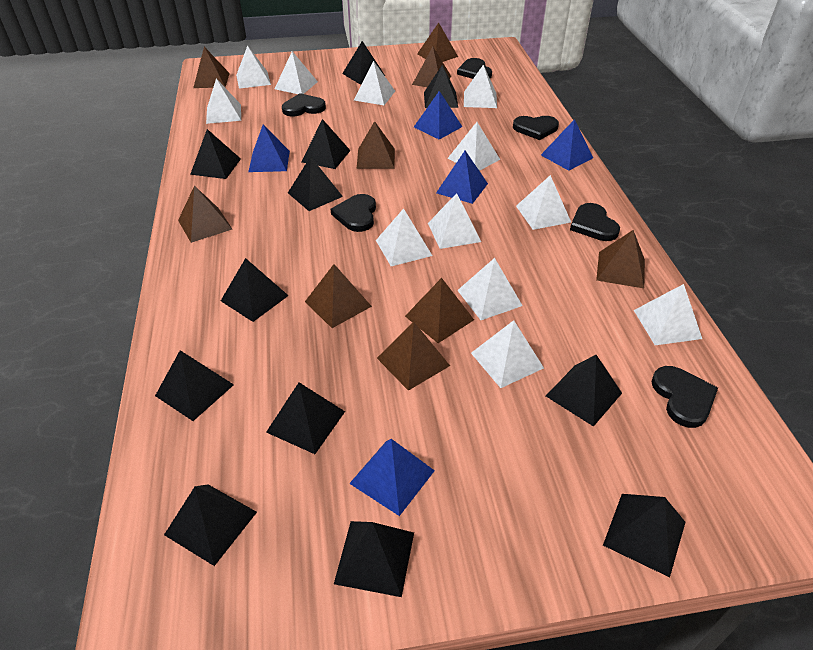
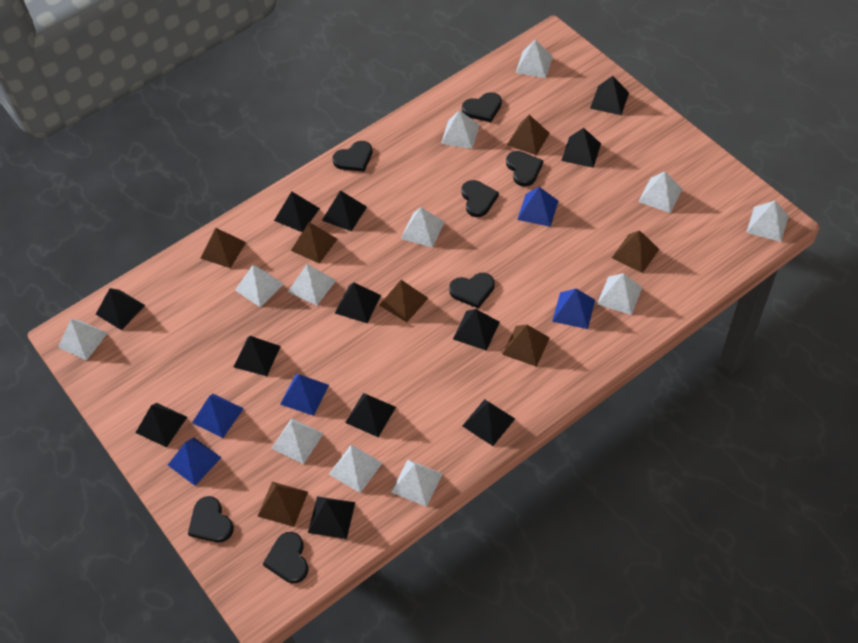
black heart: [282,93,326,117] [331,194,376,232] [457,58,492,79] [513,116,559,140] [570,203,620,241] [652,366,718,428] = 6 -> [188,496,234,543] [263,532,308,583] [332,141,372,172] [449,273,495,309] [462,92,502,122] [462,180,499,217] [506,151,543,187] = 7
brown pyramid: [178,186,232,243] [193,47,230,88] [305,264,372,328] [357,121,395,169] [377,322,450,391] [405,278,474,343] [412,47,451,87] [417,23,458,62] [596,230,645,288] = 9 -> [200,228,246,268] [257,482,308,527] [291,222,337,264] [379,280,428,322] [502,325,550,367] [507,115,550,156] [612,230,659,273] = 7

